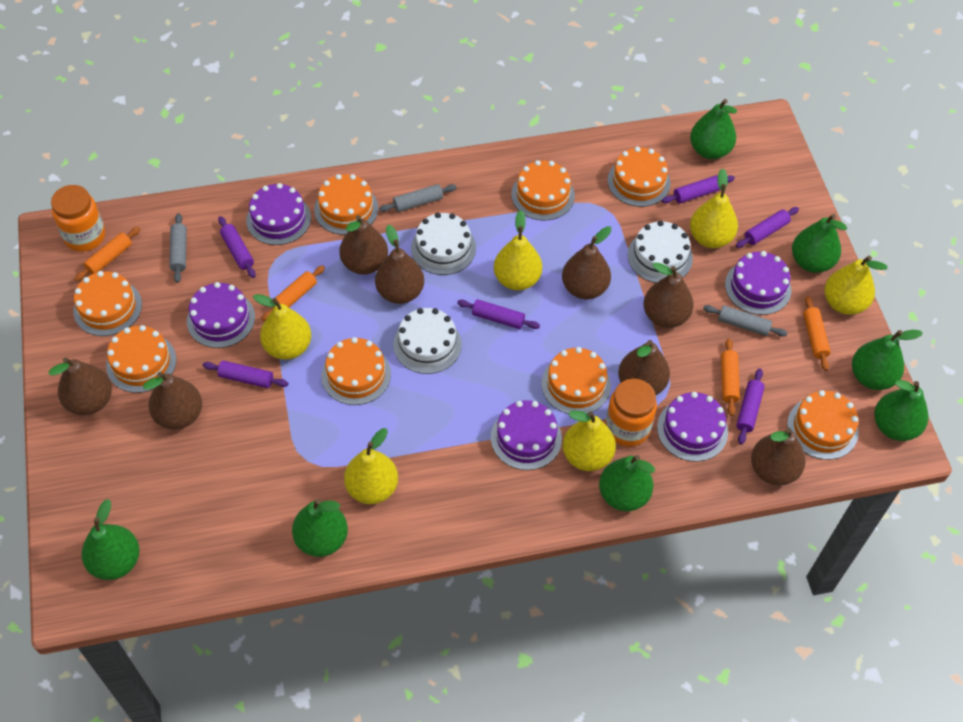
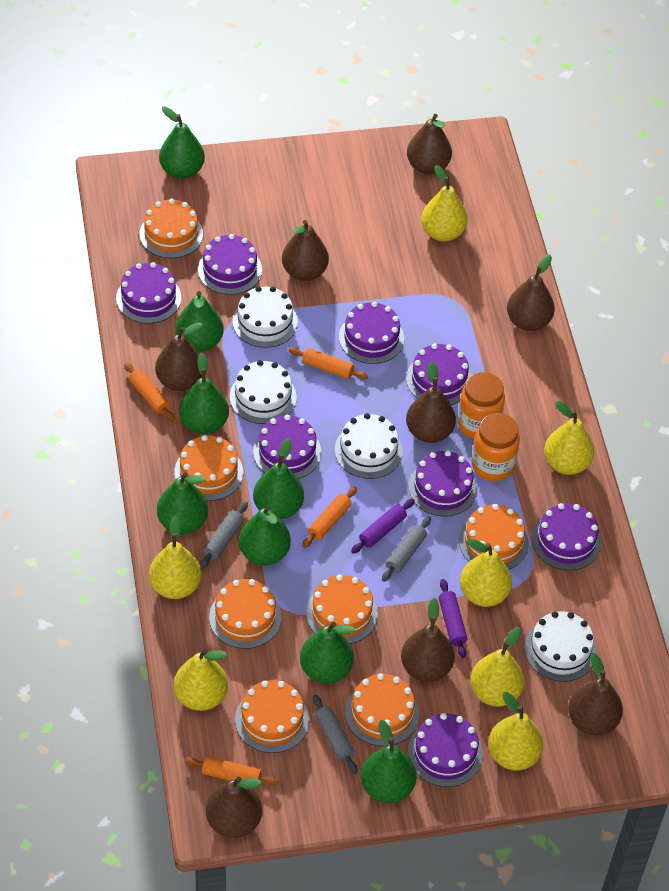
green pear: [81,499,140,580] [292,499,348,557] [599,455,655,511] [690,99,737,159] [792,214,847,273] [852,330,923,390] [874,380,928,441] = 7 -> [157,472,208,534] [159,106,205,179] [175,291,224,352] [179,353,229,434] [239,506,291,566] [253,438,304,519] [300,622,355,684] [361,720,416,803] = 8
orange cake: [73,271,142,336] [106,325,176,393] [314,174,378,235] [321,337,391,405] [511,160,575,221] [541,347,611,414] [608,147,671,207] [787,390,859,460] = 8 -> [139,199,203,258] [174,435,243,501] [209,579,281,649] [235,680,309,753] [306,574,378,644] [345,673,419,746] [459,504,529,569] = 7
purple cake: [187,282,255,348] [246,183,311,245] [491,400,562,470] [657,392,728,462] [725,251,791,315] = 5 -> [116,262,181,324] [198,234,262,295] [253,414,321,479] [339,302,404,364] [406,343,471,405] [408,450,477,517] [408,713,483,787] [531,503,601,570] = 8
purple rolling pin: [203,360,288,388] [218,216,256,278] [457,299,540,329] [662,175,735,204] [736,207,799,248] [736,369,765,444] = 6 -> [351,499,415,554] [439,579,467,658] = 2
white cake: [393,308,462,374] [411,212,476,275] [627,221,693,283] = 3 -> [230,360,297,424] [232,286,298,348] [335,413,403,479] [524,611,597,682] = 4
yellow pear: [253,294,311,360] [344,428,398,504] [494,210,542,291] [563,410,616,471] [690,169,738,248] [824,256,888,315] = 6 -> [149,515,201,599] [174,649,228,711] [421,165,468,242] [460,539,512,607] [470,627,524,707] [488,692,543,771] [544,401,594,475] = 7

